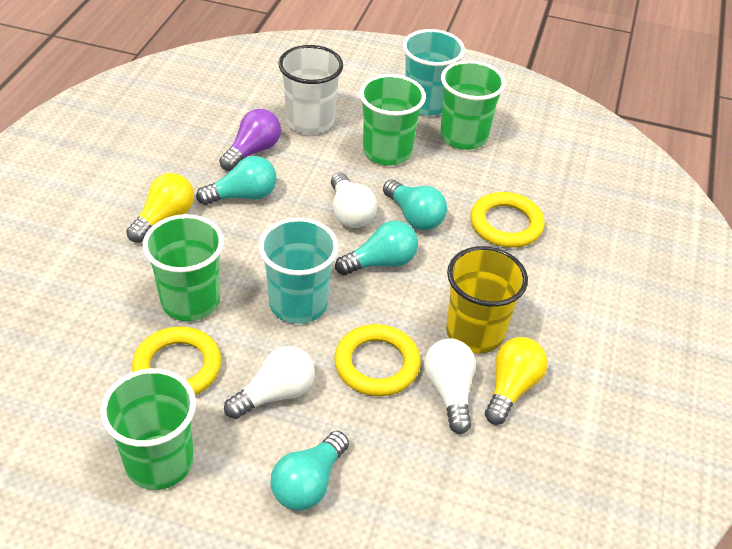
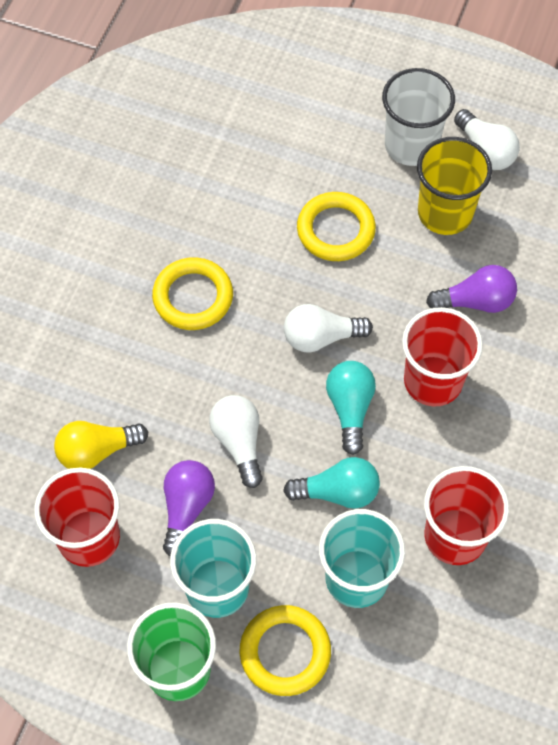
green cup: [100,368,196,490] [143,214,224,321] [359,74,426,166] [440,60,506,150] = 4 -> [127,602,216,701] = 1
purple light bulb: [219,109,281,171] = 1 -> [163,460,215,556] [426,265,517,313] = 2
red cup: none = 0 -> [34,468,120,567] [402,307,483,407] [424,466,509,565] = 3
turquoise light bulb: [196,156,277,205] [270,431,349,510] [335,221,418,275] [383,179,447,230] = 4 -> [283,457,380,509] [326,361,376,455] = 2
yellow light bulb: [126,173,194,243] [485,337,548,425] = 2 -> [54,421,148,469] = 1

